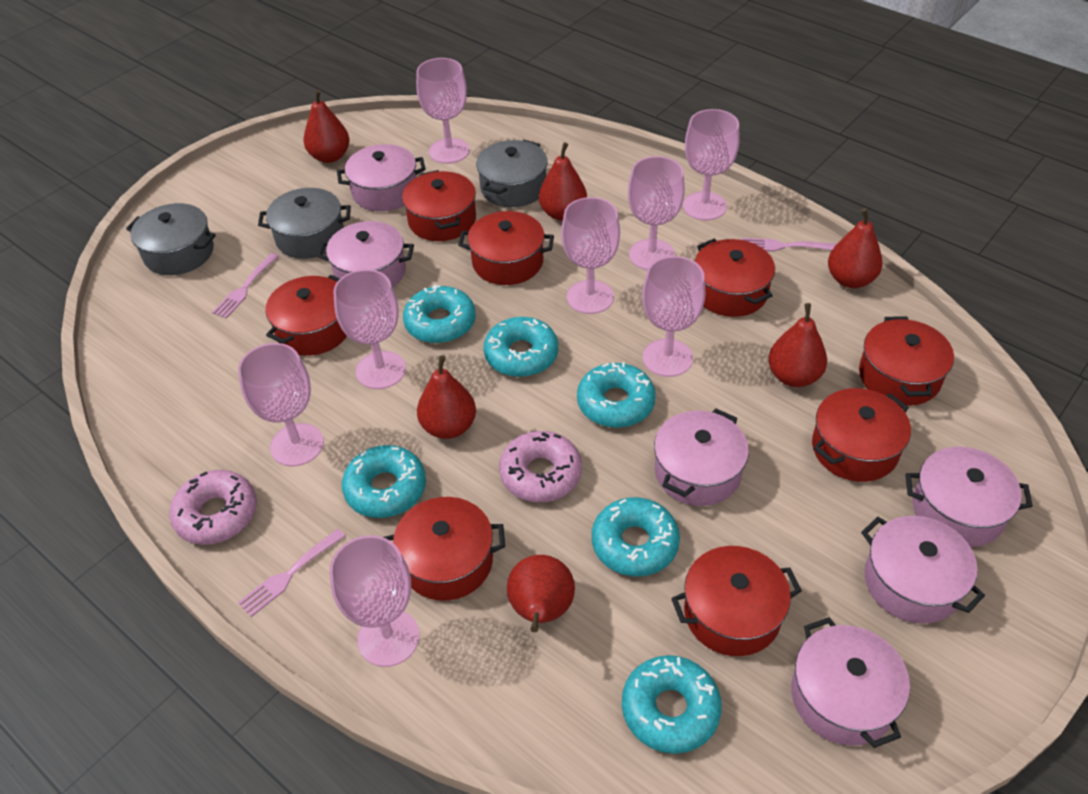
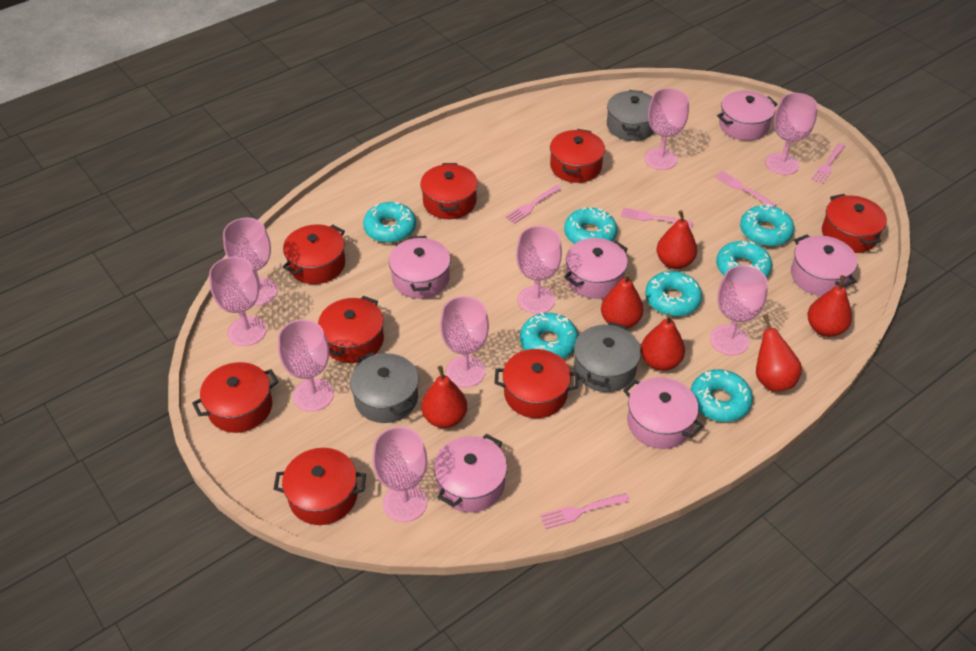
pink donut: [170,470,257,545] [499,431,582,502] = 2 -> none = 0
pink fork: [212,253,279,319] [238,529,345,617] [742,238,837,252] = 3 -> [505,185,561,224] [540,493,630,529] [621,207,693,228] [714,171,776,207] [811,143,845,184] = 5
pink goblet: [238,343,324,466] [330,535,420,667] [333,269,406,389] [416,58,469,164] [561,197,620,314] [628,156,685,270] [642,256,706,377] [683,109,740,221] = 8 -> [209,257,267,346] [223,218,278,306] [278,319,334,412] [373,427,428,522] [440,296,489,387] [516,226,562,314] [644,88,689,170] [710,265,768,355] [766,93,818,175] = 9
turquoise donut: [342,445,426,518] [403,284,476,343] [484,317,558,377] [577,362,656,428] [592,497,680,576] [622,655,722,754] = 6 -> [363,202,416,243] [520,312,578,359] [564,207,617,244] [645,271,702,316] [691,369,753,422] [716,241,772,278] [740,204,794,246] = 7

